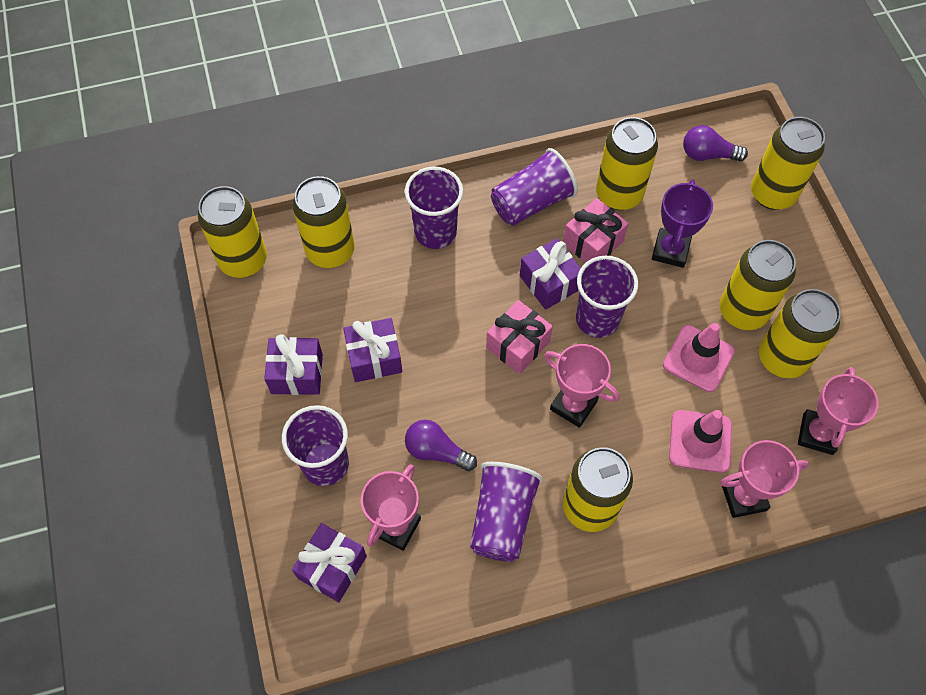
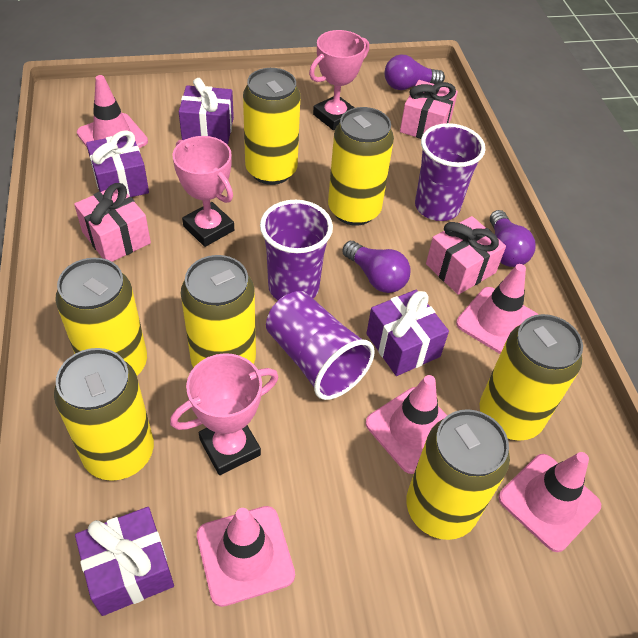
pink gift: [486,300,553,374] [563,198,629,263] = 2 -> [74,183,151,262] [400,80,458,139] [426,216,506,295] = 3
pink traffic cone: [663,323,735,392] [669,410,732,473] = 2 -> [77,75,148,148] [197,506,295,607] [366,375,447,474] [456,264,538,354] [498,452,601,552] = 5
pink trophy: [361,464,421,551] [544,344,619,428] [720,440,809,518] [798,367,878,455] = 4 -> [170,353,278,475] [172,136,234,247] [309,30,369,130] = 3
purple cup: [282,405,349,486] [405,167,463,249] [470,462,543,562] [491,148,578,226] [576,256,638,338] = 5 -> [260,200,333,300] [266,291,375,400] [415,123,485,221] = 3
purple light bulb: [405,420,477,471] [683,125,748,162] = 2 -> [342,241,411,293] [385,55,445,90] [490,210,536,267] = 3
purple trophy: [652,180,713,268] = 1 -> none = 0

